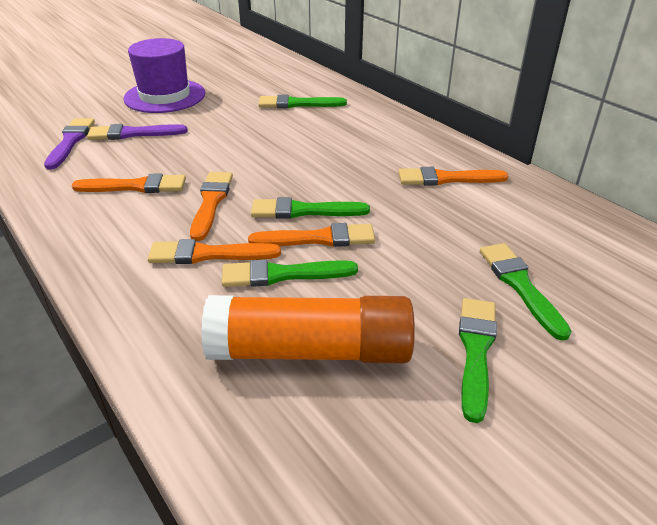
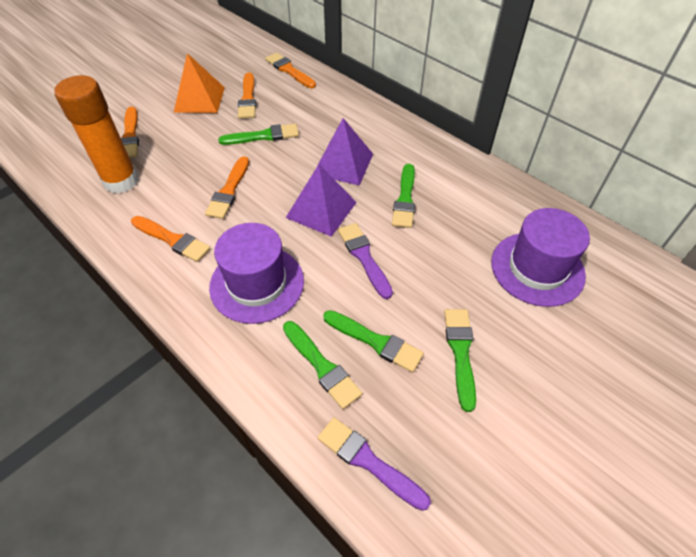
orange pyramid: none = 0 -> [174,53,225,113] = 1
purple hat: [124,38,205,113] = 1 -> [209,223,304,324] [491,208,590,307] = 2
purple pyramid: none = 0 -> [286,164,357,237] [316,118,373,186] = 2

